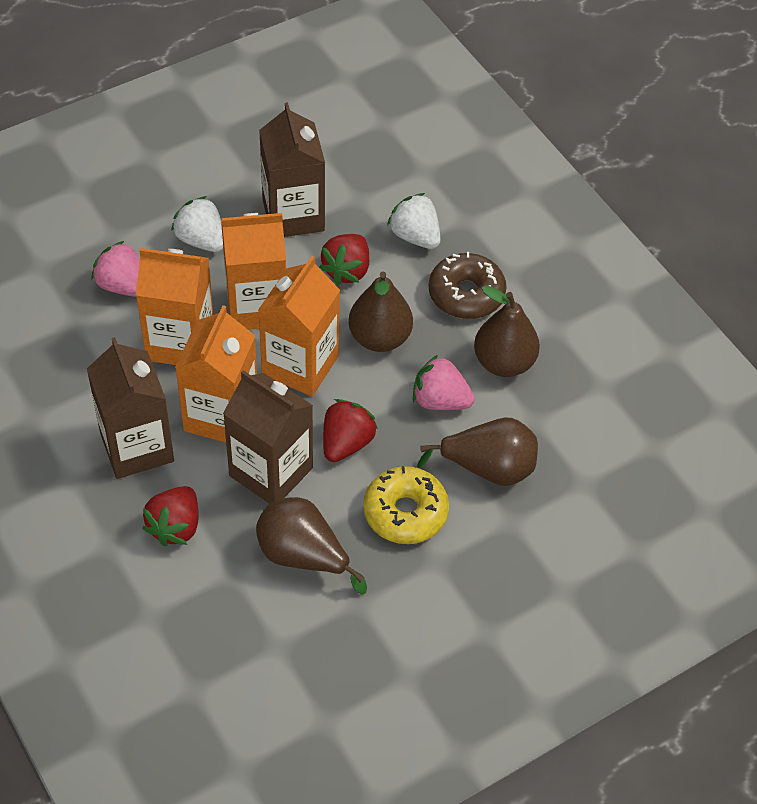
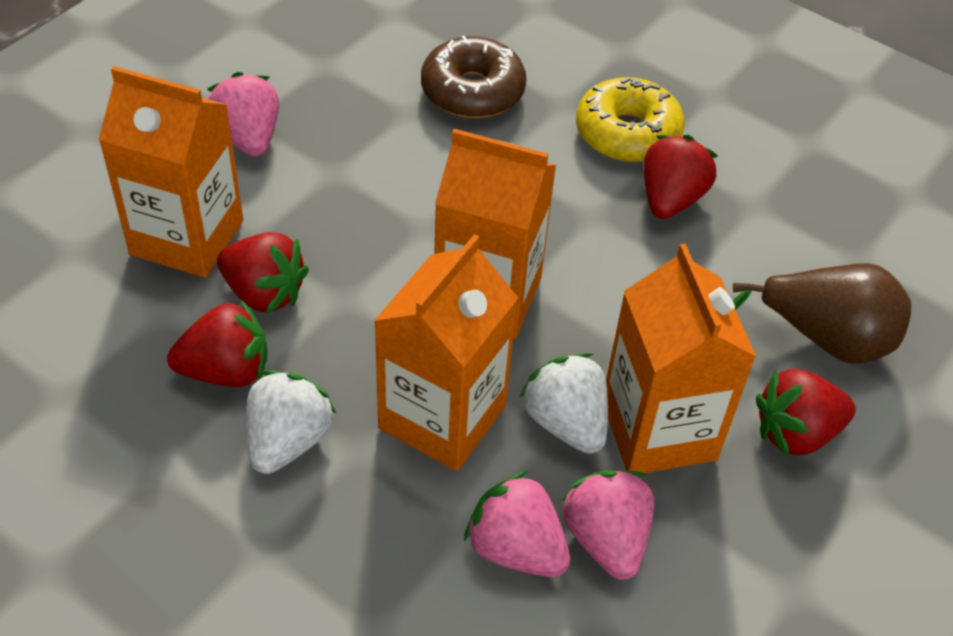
brown carton: [87,337,174,479] [223,370,313,504] [259,102,325,237] = 3 -> none = 0
brown pear: [256,497,367,595] [349,272,413,352] [417,418,538,486] [474,286,540,377] = 4 -> [732,263,911,364] = 1
pink strawberry: [91,241,140,297] [413,355,475,410] = 2 -> [207,72,279,157] [464,471,570,577] [562,470,654,580] = 3
red strawberry: [142,486,199,546] [319,234,369,285] [323,399,378,462] = 3 -> [167,299,268,387] [217,232,309,314] [643,135,718,219] [756,369,856,457] = 4

